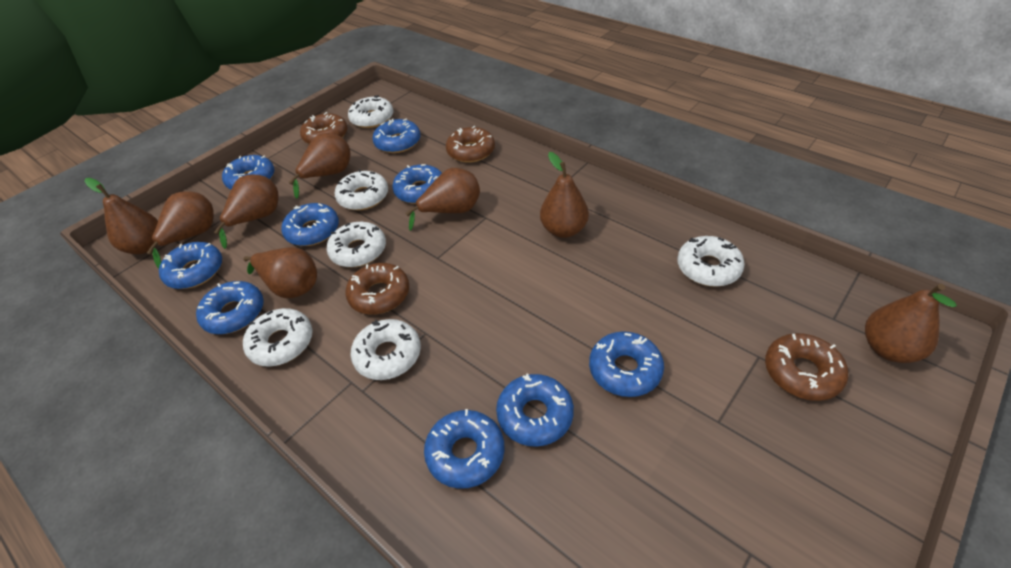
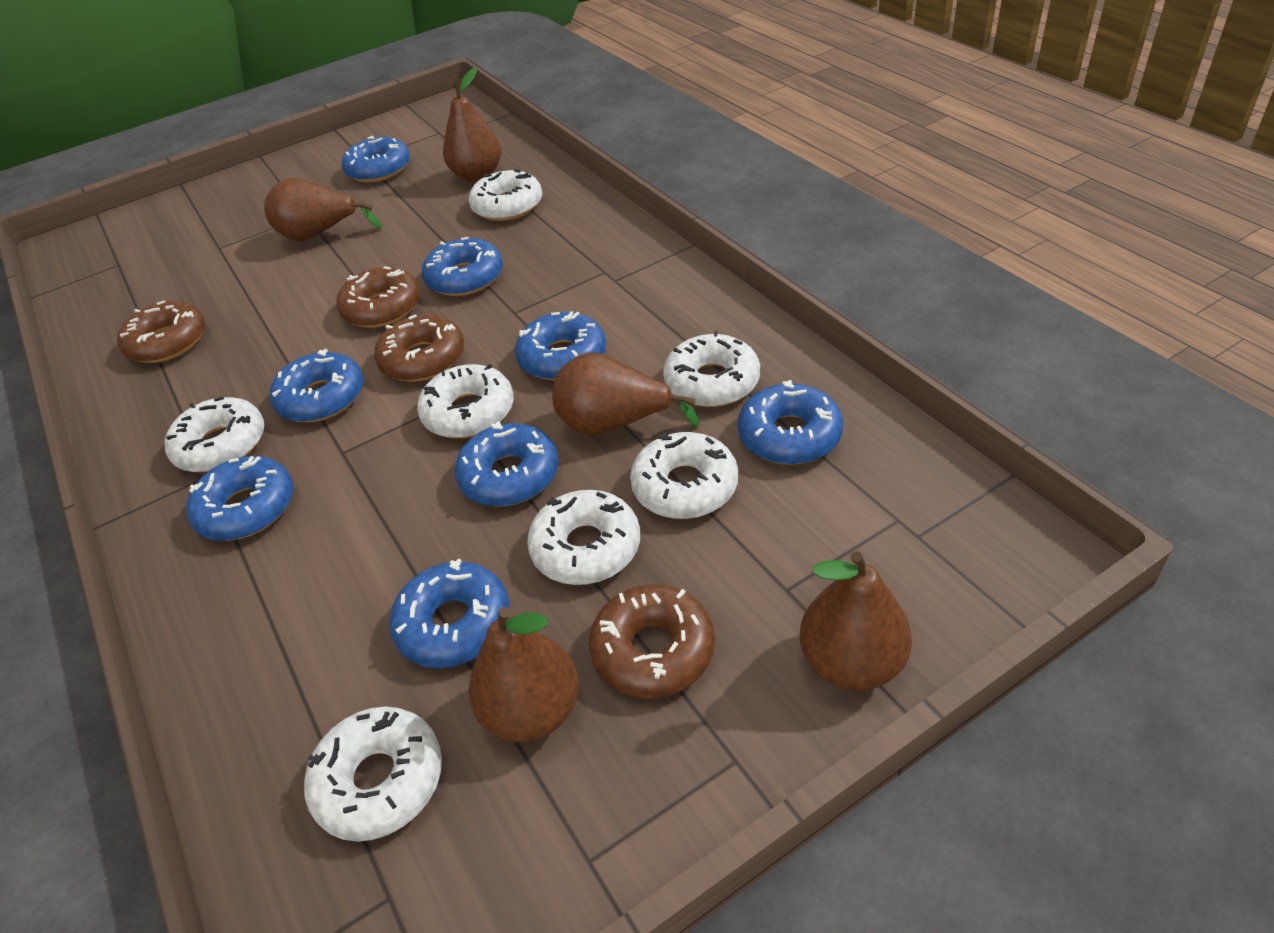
blue donut: [159,242,222,289] [196,281,264,334] [222,155,274,189] [281,203,339,246] [372,119,421,153] [392,164,442,204] [424,409,504,489] [496,373,574,447] [589,331,664,397] = 9 -> [186,456,293,541] [270,349,364,422] [341,136,410,183] [389,559,510,668] [422,237,503,296] [454,421,558,506] [515,311,606,380] [738,380,843,465] = 8
brown pear: [85,178,158,254] [147,191,214,268] [214,174,278,249] [243,247,317,298] [289,133,350,199] [405,168,480,231] [540,152,589,238] [865,284,957,363] = 8 -> [264,178,382,241] [443,68,501,182] [469,607,579,742] [552,352,699,436] [800,551,912,690] = 5
white donut: [243,308,313,366] [327,222,386,267] [335,169,388,210] [348,95,394,128] [350,319,421,380] [677,236,745,287] = 6 -> [165,397,264,472] [304,706,442,842] [417,364,514,438] [469,169,542,221] [527,490,640,585] [630,432,738,519] [663,331,760,407] = 7

